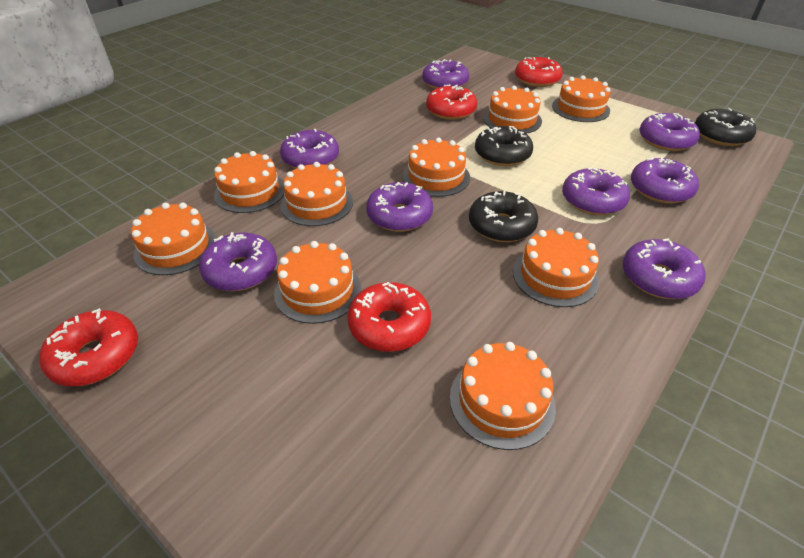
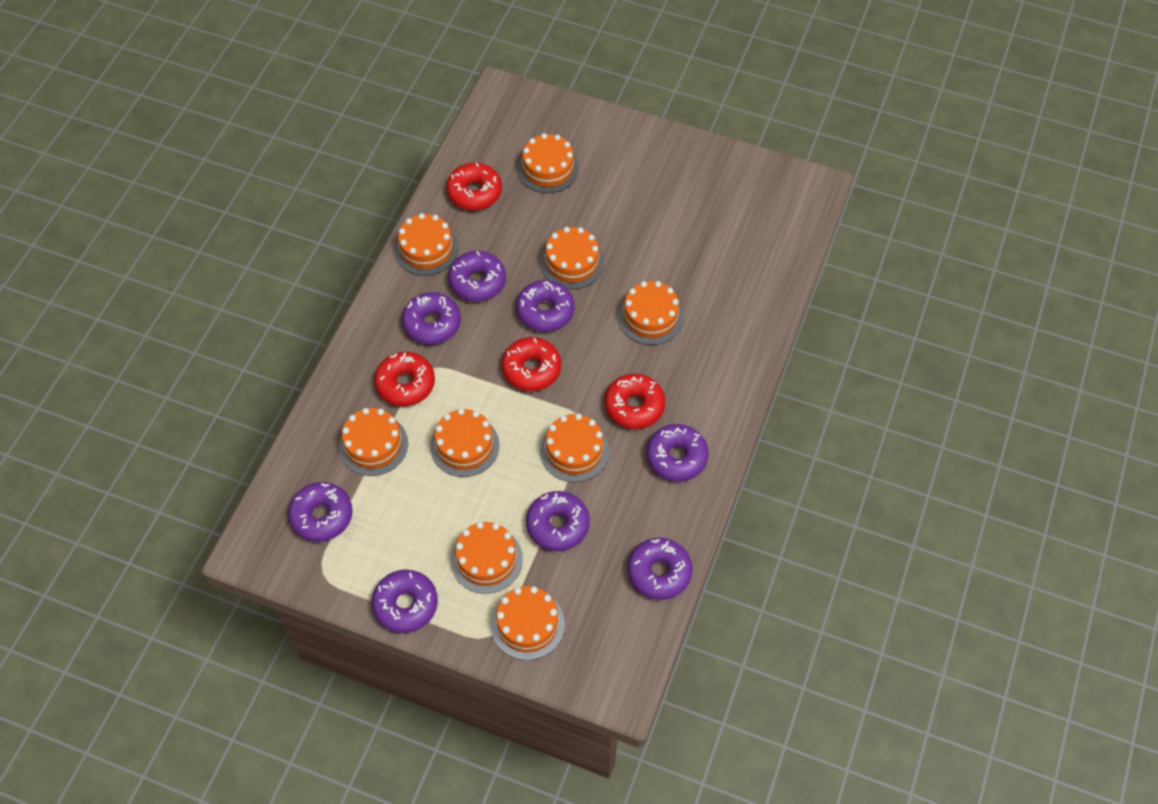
black donut: [469,191,538,242] [475,126,533,166] [695,108,756,146] = 3 -> none = 0

